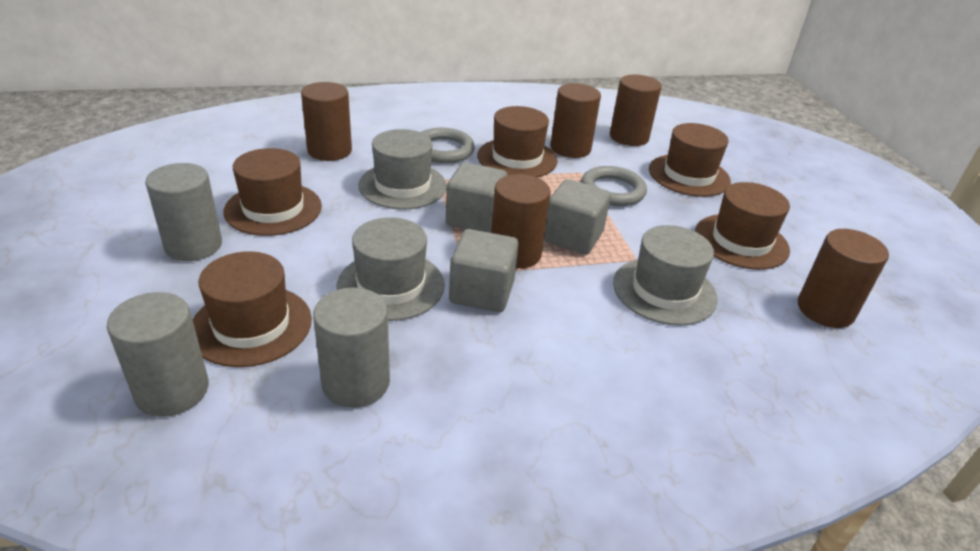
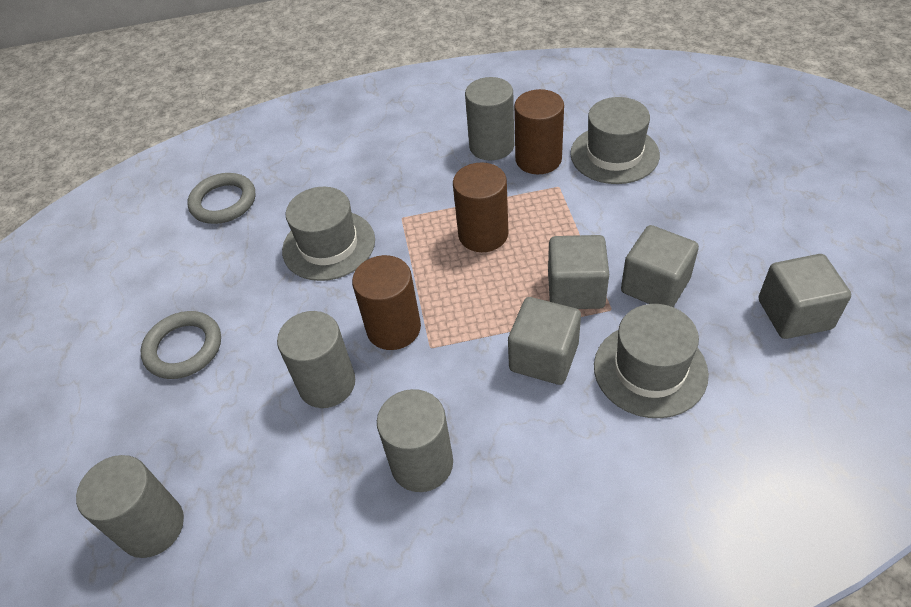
brown cylinder: [301,82,352,161] [491,174,551,269] [550,83,601,158] [610,75,662,146] [798,229,889,328] = 5 -> [352,255,421,350] [453,162,508,252] [514,89,564,174] = 3
brown hat: [193,251,312,367] [224,148,322,236] [477,106,558,177] [649,123,731,197] [695,182,790,270] = 5 -> none = 0
grey cube: [446,162,507,233] [449,229,519,312] [544,179,611,254] = 3 -> [508,297,581,385] [548,235,609,309] [621,225,699,307] [758,254,851,339] = 4
grey cylinder: [107,292,209,417] [145,163,222,261] [313,288,390,408] = 3 -> [76,455,184,558] [277,311,355,408] [377,389,453,492] [465,77,514,160] = 4

